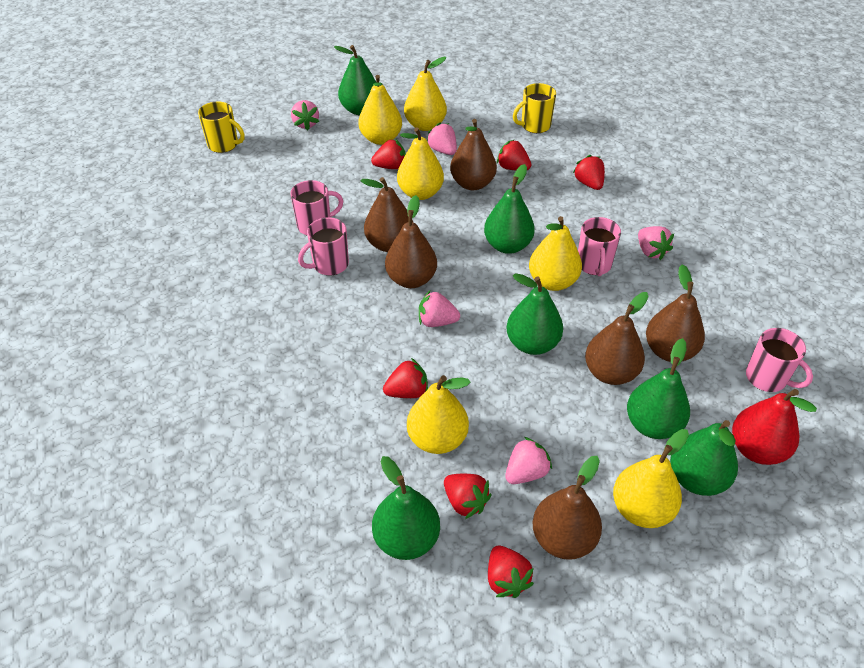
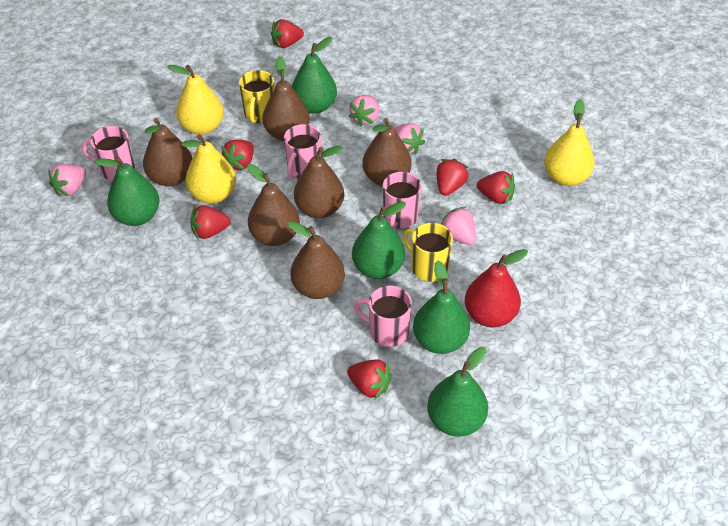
green pear: [334,45,377,115] [372,456,440,560] [484,164,535,254] [506,273,563,355] [627,338,690,439] [670,420,738,496] = 6 -> [94,155,160,226] [292,37,337,114] [352,201,406,279] [413,260,470,354] [427,347,488,437] = 5
pink strawberry: [291,100,319,130] [419,291,460,327] [427,123,457,155] [505,437,552,484] [638,226,674,260] = 5 -> [48,164,86,196] [349,95,379,127] [395,123,425,155] [441,207,477,245] = 4
yellow pear: [359,75,402,145] [397,127,444,200] [404,57,447,131] [407,375,471,454] [529,216,582,291] [613,429,689,528] = 6 -> [167,65,224,135] [181,134,236,204] [544,99,594,186] = 3

